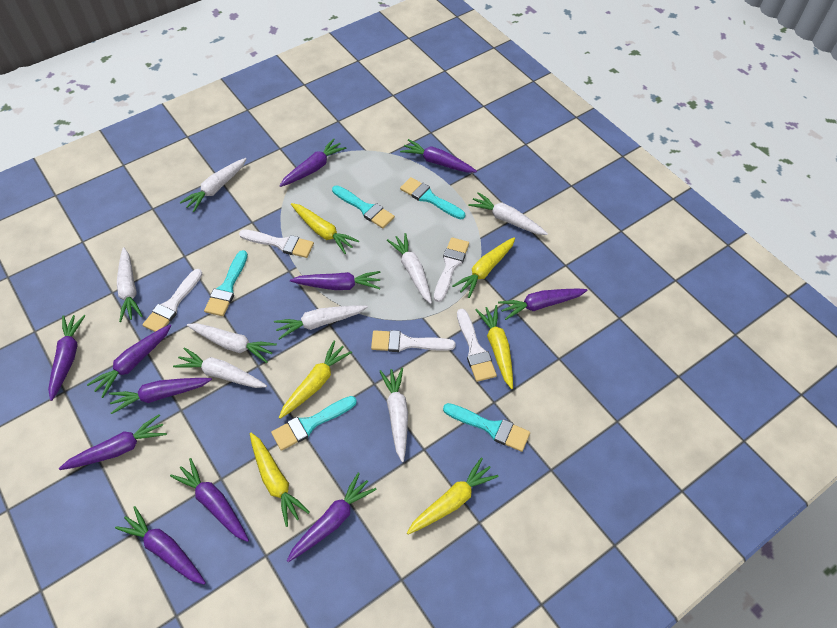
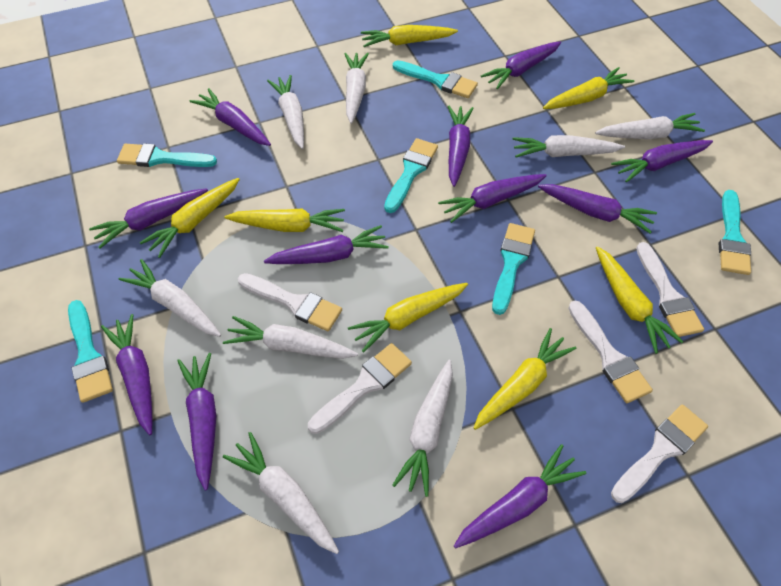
turquoise brush: [204,250,248,316] [271,396,357,451] [332,185,395,228] [400,177,465,219] [443,403,530,452] = 5 -> [68,300,113,403] [117,143,217,167] [384,138,438,213] [393,60,478,98] [492,223,535,315] [718,190,751,275] = 6
yellow carrot: [250,433,310,527] [279,341,352,419] [291,203,359,254] [407,457,499,534] [452,237,515,298] [476,305,513,389] = 6 -> [140,178,240,258] [224,208,345,232] [348,283,468,353] [361,25,458,47] [473,328,576,430] [543,67,635,109] [596,246,683,354] = 7

